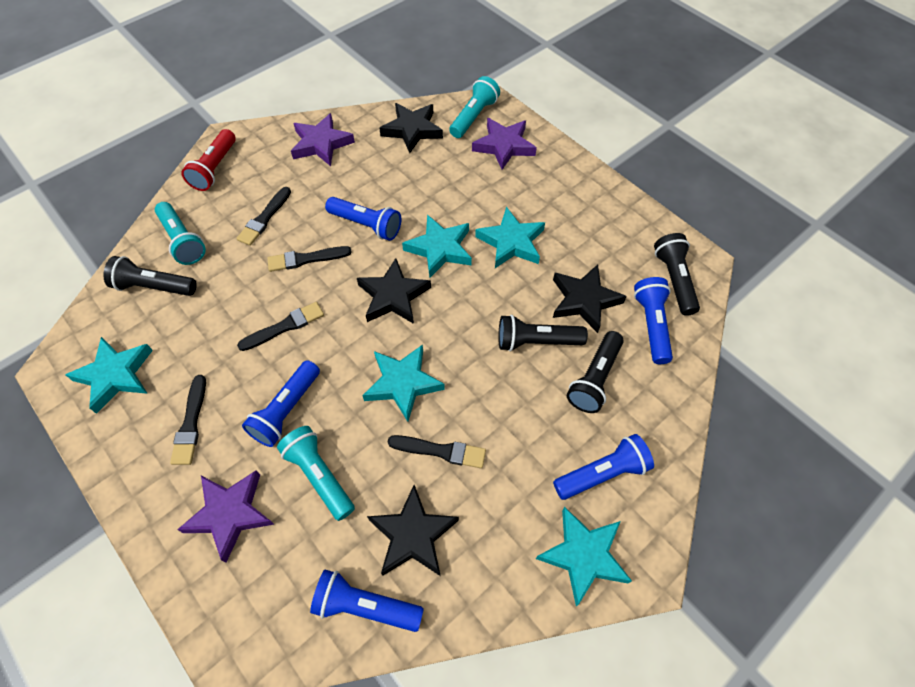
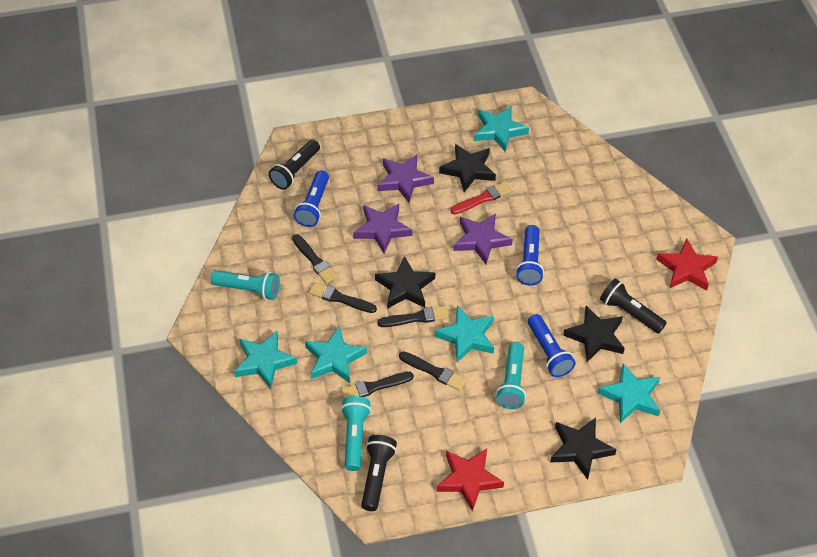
black flashlight: [104,256,197,296] [498,315,588,351] [567,331,624,413] [654,233,700,316] = 4 -> [269,140,320,189] [361,435,397,511] [600,278,667,333] = 3
blue flashlight: [242,360,320,447] [310,570,424,632] [325,197,401,241] [553,434,654,500] [634,277,673,364] = 5 -> [294,170,329,227] [516,225,544,285] [528,314,576,377] = 3
red brush: none = 0 -> [451,182,512,214] = 1
red flashlight: [181,129,236,191] = 1 -> none = 0
red star: none = 0 -> [437,448,504,512] [656,239,718,291] = 2

